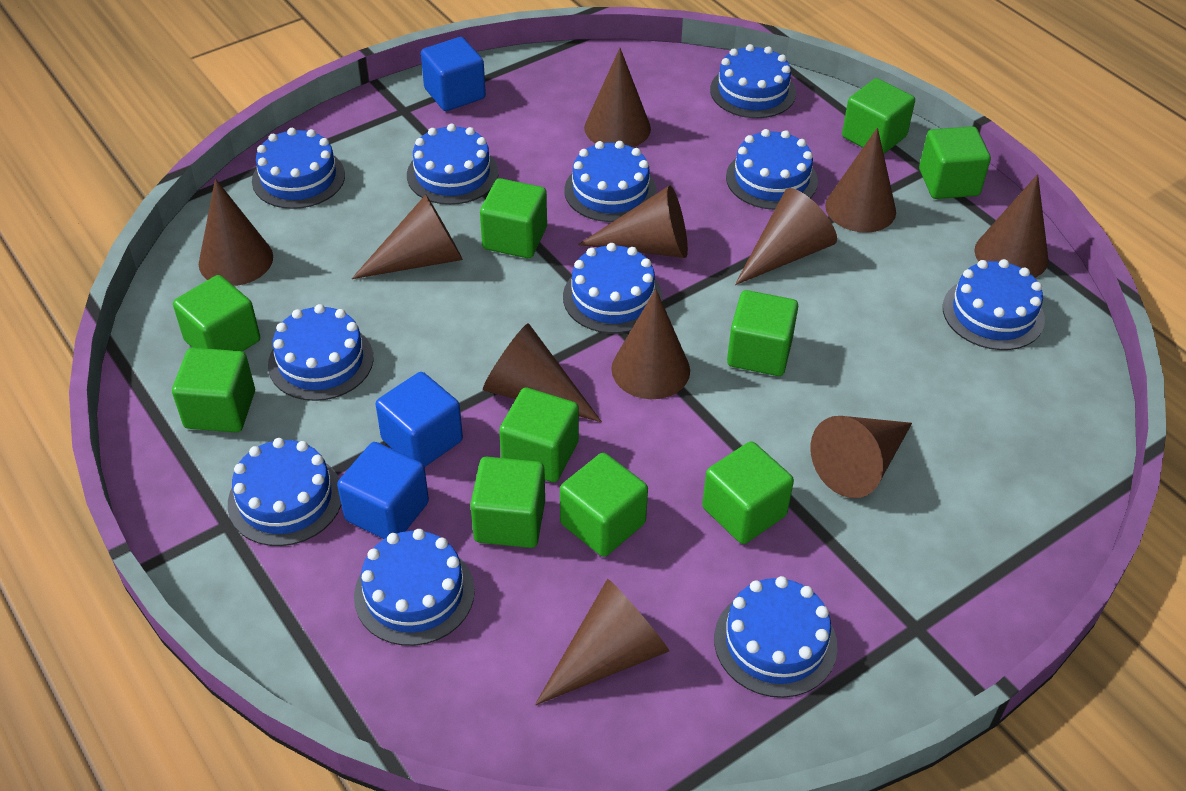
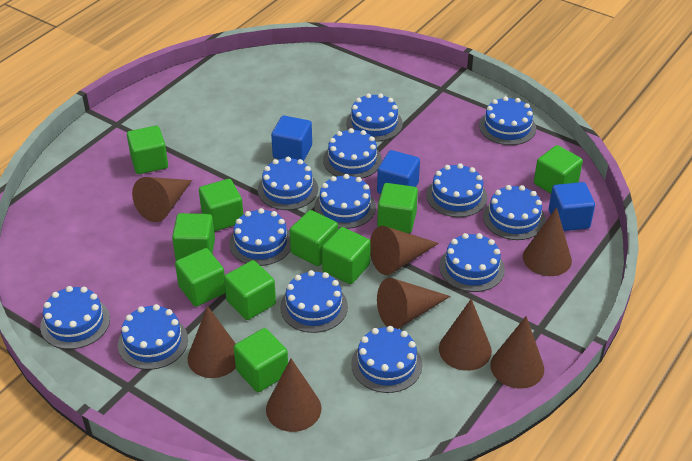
blue cake: [228,438,341,546] [252,128,345,209] [268,304,373,401] [354,529,475,646] [407,124,499,205] [563,243,663,333] [564,141,657,222] [710,44,796,118] [714,576,837,698] [726,129,818,210] [943,259,1045,350] = 11 -> [40,286,110,349] [118,304,188,370] [229,208,291,266] [258,157,318,210] [280,270,348,333] [314,174,376,229] [323,128,382,179] [346,93,403,142] [351,326,422,393] [426,163,487,217] [439,233,505,292] [479,96,536,145] [483,185,546,240] = 13
brown cone: [199,179,273,286] [351,194,463,279] [483,323,602,422] [535,579,669,705] [578,185,688,258] [584,48,651,147] [611,289,690,399] [735,188,837,285] [810,416,912,498] [825,128,896,233] [974,174,1048,278] = 11 -> [132,177,192,222] [188,306,236,378] [266,358,321,432] [370,226,439,275] [377,278,451,329] [439,299,492,371] [490,316,544,389] [523,207,572,276] = 8

